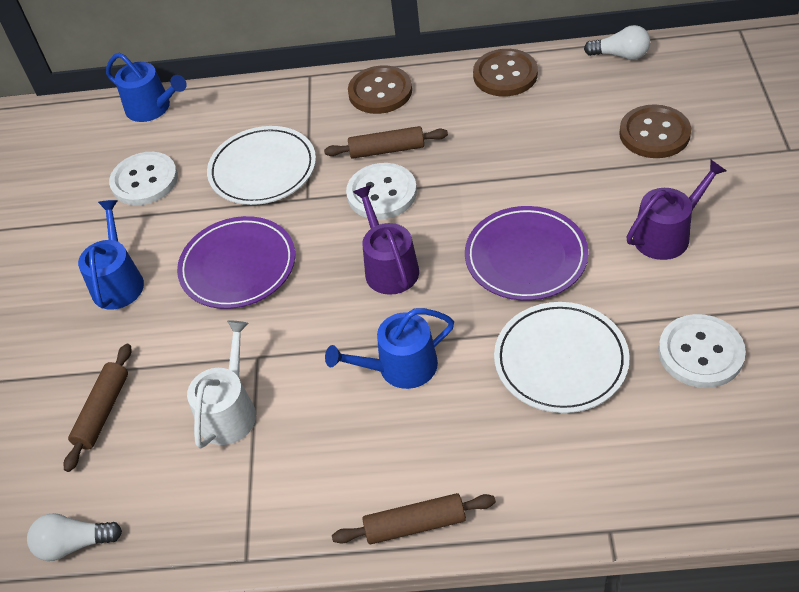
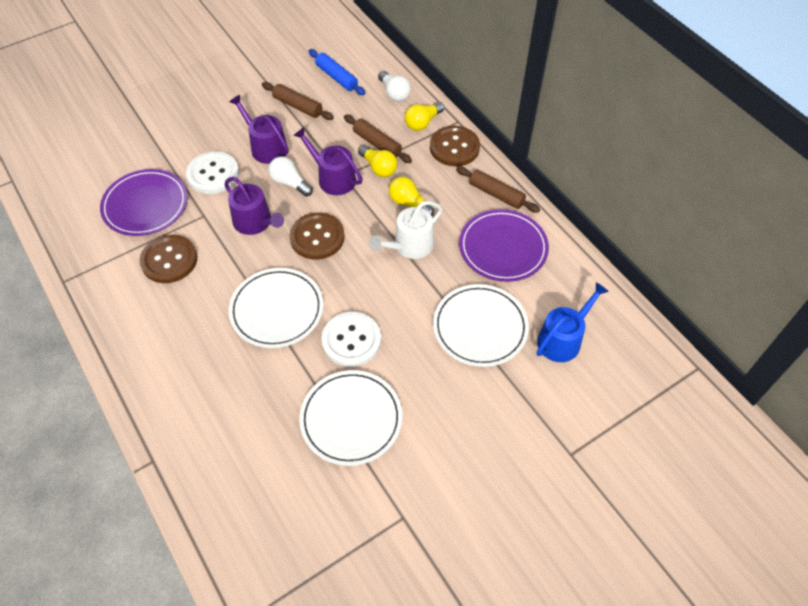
blue rolling pin: none = 0 -> [309,49,365,95] = 1
blue watering can: [78,200,144,310] [106,53,187,122] [325,308,454,389] = 3 -> [537,282,609,362] = 1
purple watering can: [353,185,419,295] [626,159,727,260] = 2 -> [224,177,284,235] [229,95,288,164] [293,127,363,195] = 3
white button: [109,152,178,205] [346,163,417,219] [658,314,746,388] = 3 -> [186,151,239,194] [321,312,381,367] = 2
white plate: [207,126,316,205] [494,302,629,413] = 2 -> [229,268,323,348] [299,370,402,466] [433,284,529,367] = 3
yellow light bulb: none = 0 -> [358,145,398,177] [389,177,434,216] [405,102,444,131] = 3

